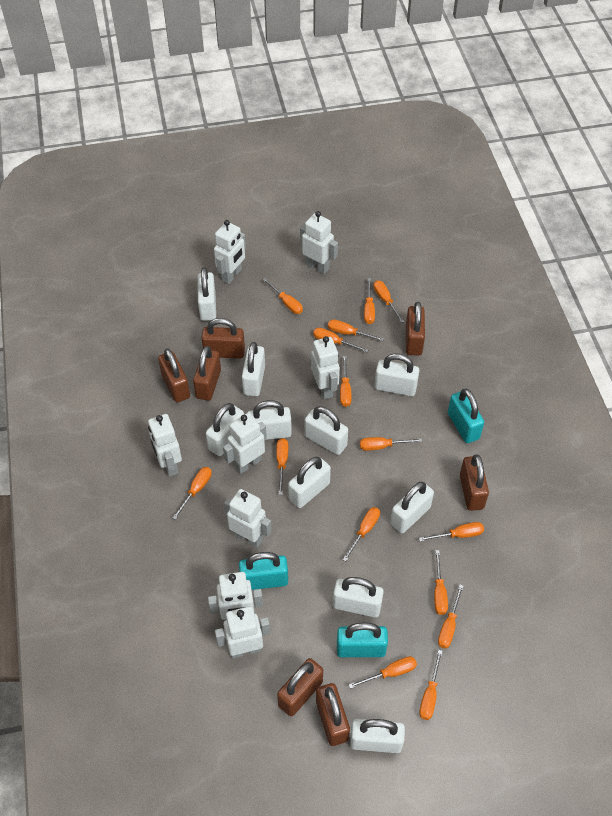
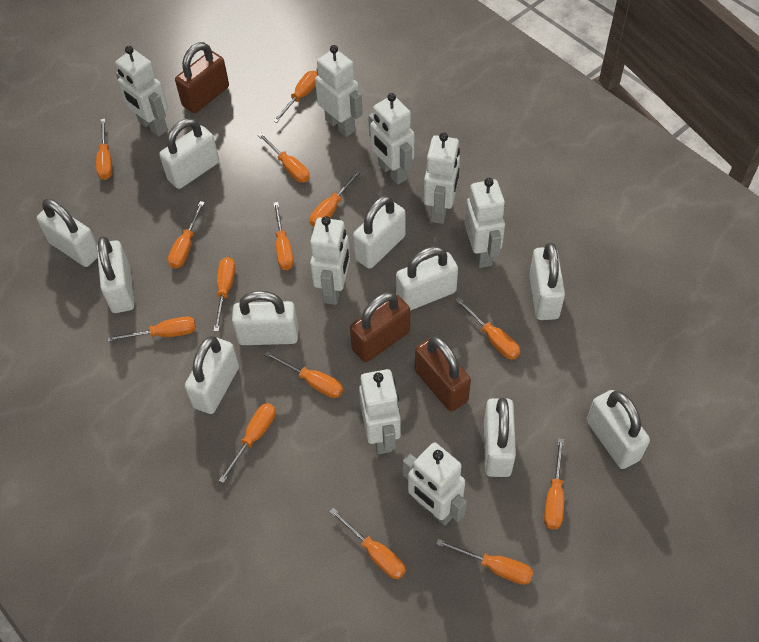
brown padlock: [158,348,190,402] [193,346,221,401] [201,318,245,359] [277,658,323,716] [316,683,350,746] [406,302,425,356] [460,455,489,511] = 7 -> [175,42,229,113] [350,292,410,362] [415,336,471,412] = 3
orange screwdriver: [173,467,212,520] [263,278,303,314] [276,438,288,495] [313,328,368,352] [328,319,384,341] [340,356,352,407] [343,507,380,561] [349,656,417,689] [360,437,422,451] [364,278,375,324] [373,280,404,323] [419,522,484,541] [419,650,443,720] [434,550,448,615] [438,585,463,649] = 15 -> [96,119,112,180] [108,316,196,342] [168,201,205,269] [213,257,235,332] [219,403,276,483] [258,133,310,183] [264,351,343,398] [273,71,317,123] [273,202,294,270] [310,170,361,227] [329,508,406,579] [436,539,533,585] [455,297,520,360] [544,438,564,529] = 14
turquoise padlock: [239,552,288,590] [337,622,388,657] [448,389,484,443] = 3 -> none = 0

